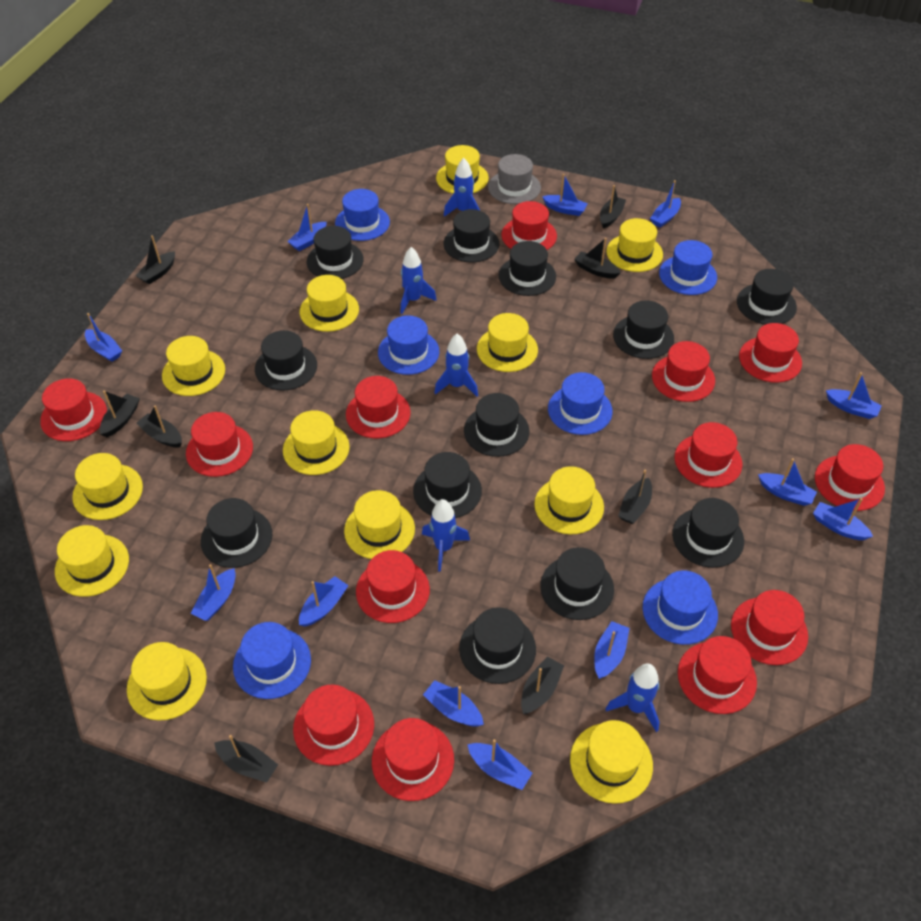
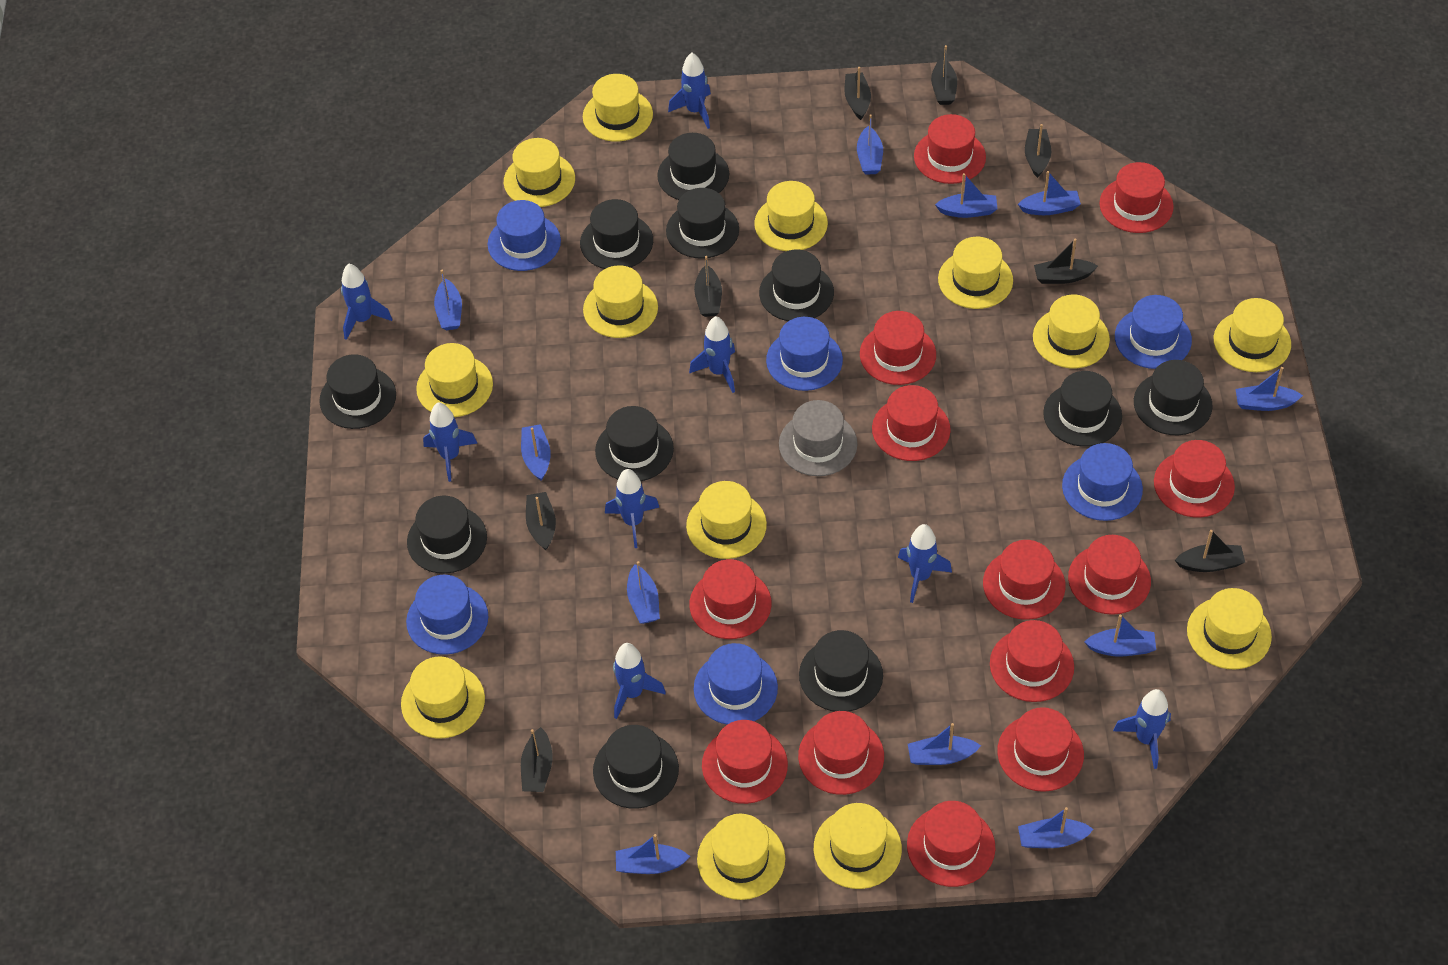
black hat: [201,498,272,568] [255,330,317,391] [307,226,364,279] [413,452,482,518] [444,209,499,263] [459,607,536,684] [464,393,529,457] [499,241,556,296] [540,547,614,620] [613,300,674,359] [672,498,744,568] [737,269,797,325] = 12 -> [319,354,396,429] [407,496,487,574] [580,199,653,269] [593,725,679,809] [595,406,674,481] [657,133,729,200] [666,188,739,259] [759,250,834,321] [799,630,883,712] [1043,371,1122,447] [1134,360,1213,435] = 11
blue boat: [85,313,122,362] [190,564,236,621] [287,204,327,251] [299,576,349,627] [423,680,484,726] [467,739,532,790] [542,174,588,216] [594,621,629,679] [650,180,681,228] [758,458,817,506] [813,498,873,540] [826,372,882,419] = 12 -> [434,270,462,330] [521,424,551,481] [616,834,690,874] [627,561,660,624] [857,114,883,175] [908,723,981,765] [935,173,998,218] [1018,171,1081,215] [1018,807,1094,848] [1084,615,1156,657] [1236,367,1303,411] = 11
blue rocket: [400,247,437,314] [422,499,470,572] [435,334,478,396] [444,158,480,217] [605,663,659,732] = 5 -> [341,264,392,340] [423,402,477,482] [605,469,659,548] [613,643,666,719] [668,53,711,129] [689,316,735,393] [898,524,952,603] [1113,689,1171,769] = 8
yellow hat: [55,525,129,597] [72,453,143,520] [127,642,207,720] [162,336,225,396] [283,410,350,475] [300,275,359,332] [344,490,415,559] [436,145,489,194] [477,313,538,372] [534,466,604,534] [570,720,653,804] [606,218,663,272] = 12 -> [401,657,485,739] [416,343,493,417] [504,138,575,207] [583,74,653,142] [583,265,658,338] [686,481,767,559] [697,814,785,900] [754,181,828,251] [814,803,902,889] [938,237,1013,309] [1033,295,1110,368] [1187,588,1272,669] [1214,298,1291,372] = 13

